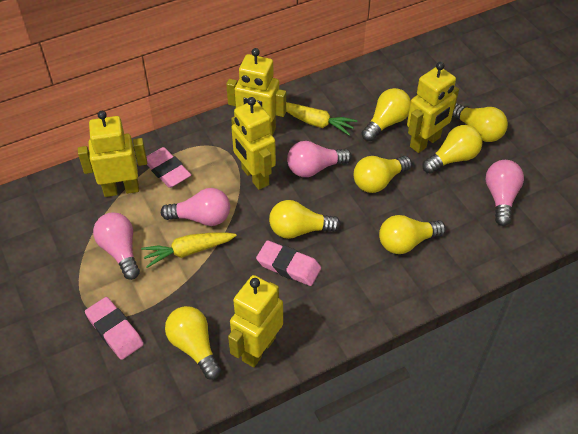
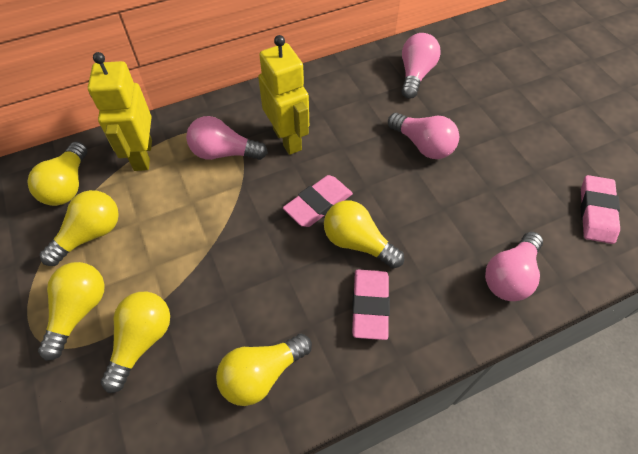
yellow carrot: [141,232,237,268] [286,102,357,136] = 2 -> none = 0
yellow light bulb: [165,306,222,380] [269,200,341,239] [354,156,412,193] [361,88,411,141] [379,215,446,254] [422,125,482,174] [452,103,508,142] = 7 -> [27,142,87,206] [38,262,105,361] [40,190,119,266] [101,292,170,393] [216,334,312,406] [324,200,404,269] = 6
yellow robot: [78,111,147,197] [226,48,286,136] [228,275,283,367] [231,97,276,190] [407,62,459,153] = 5 -> [88,52,152,171] [258,35,309,155] = 2

